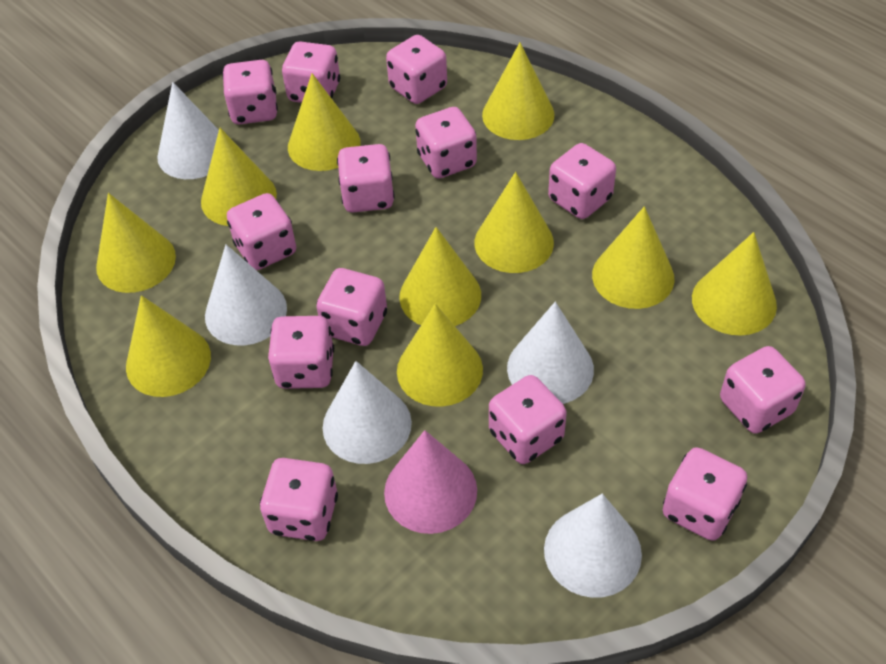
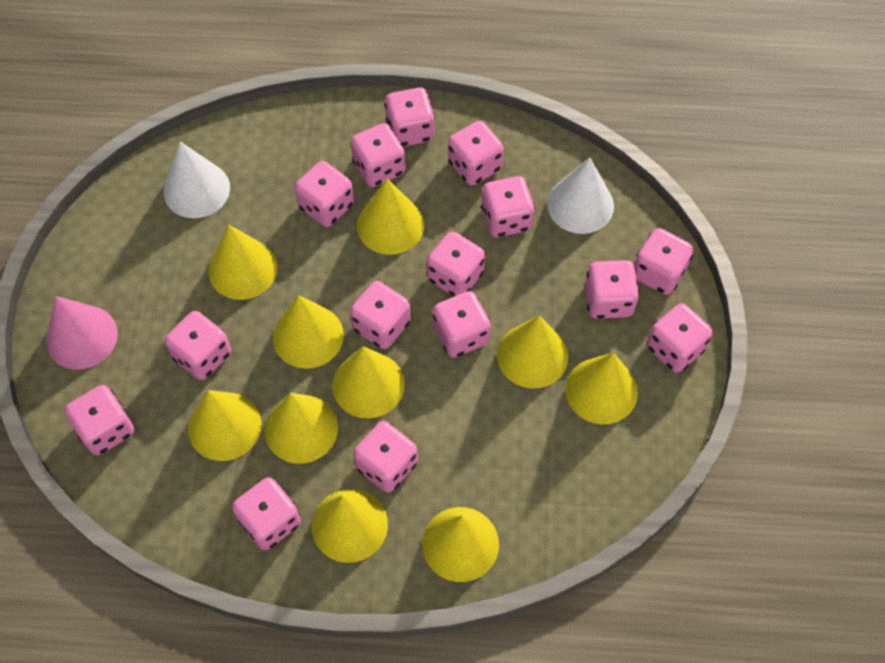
pink dice: [222,60,278,124] [227,193,296,270] [260,458,338,541] [268,316,334,389] [282,41,340,103] [316,268,387,346] [337,144,395,212] [386,35,447,104] [415,107,477,179] [489,375,567,464] [548,143,616,219] [663,447,747,541] [720,346,806,434] = 13 -> [65,385,134,455] [165,311,231,380] [232,477,301,550] [295,161,354,227] [350,281,411,349] [351,123,406,187] [353,421,418,492] [385,87,435,147] [427,231,485,297] [433,291,491,358] [448,121,504,186] [481,176,535,237] [585,260,640,319] [634,228,694,295] [646,303,713,373] = 15
white cone: [157,82,219,179] [205,244,287,345] [323,361,412,464] [507,302,594,404] [544,494,642,598] = 5 -> [164,141,230,218] [547,157,614,234] = 2

